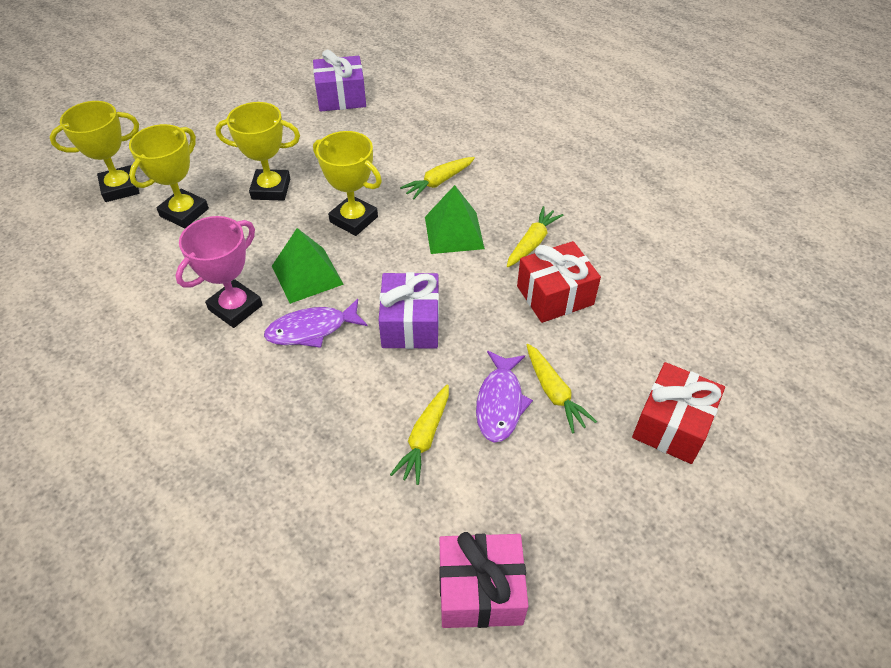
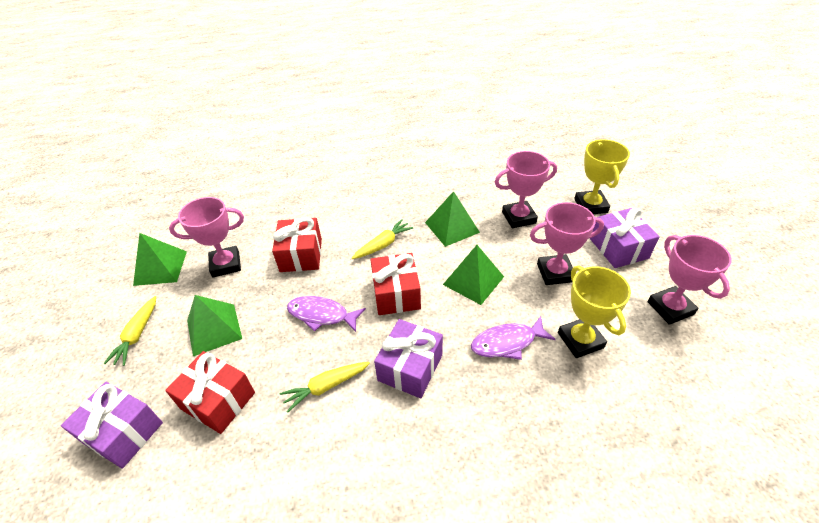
green pyramid: [272,228,344,304] [425,185,485,254] = 2 -> [133,233,187,286] [187,295,242,356] [425,191,480,247] [443,245,504,305] = 4
pink gift: [439,532,528,628] = 1 -> none = 0
pink trophy: [176,216,263,328] = 1 -> [169,197,244,278] [495,151,557,228] [530,202,604,285] [647,235,732,325] = 4
purple gift: [313,50,366,111] [379,272,439,349] = 2 -> [61,382,163,469] [374,319,443,398] [590,208,660,268] = 3
red gift: [517,241,601,323] [632,362,725,464] = 2 -> [165,351,255,434] [272,217,322,272] [370,253,421,315] = 3
yellow carrot: [390,385,449,485] [400,157,475,200] [507,206,564,267] [527,344,597,433] = 4 -> [103,296,156,366] [280,362,370,413] [352,219,414,259] = 3
yellow trophy: [50,101,140,202] [129,124,209,228] [215,102,300,201] [313,131,382,236] = 4 -> [558,266,631,358] [574,139,630,214] = 2

